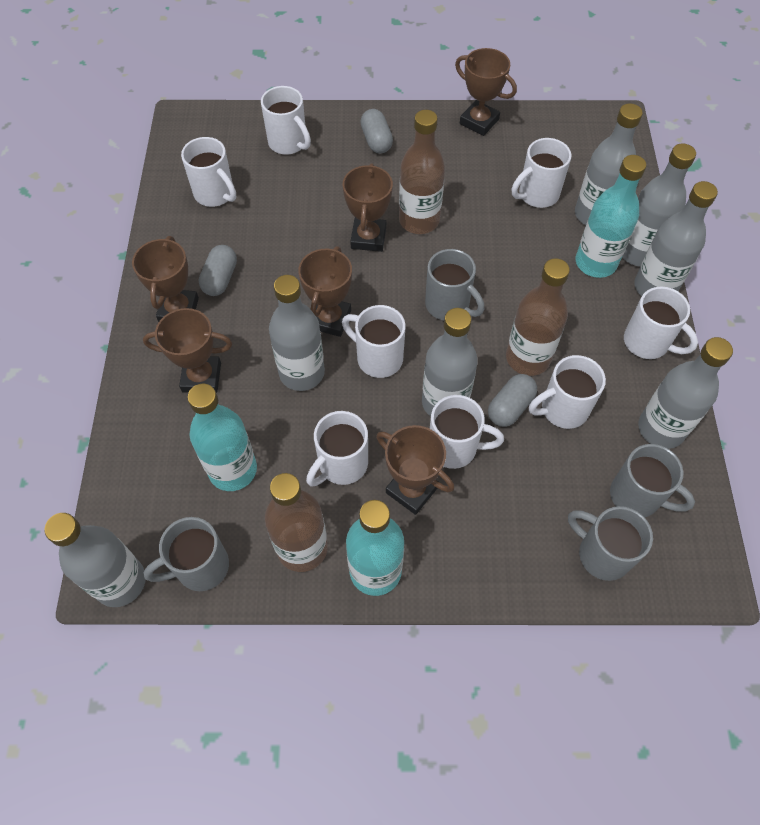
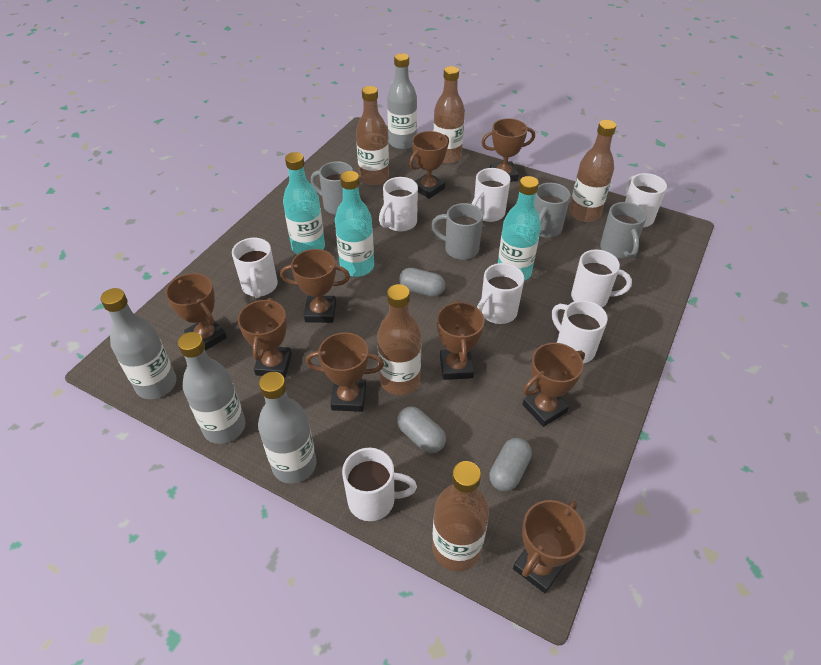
brown bottle: [265,473,328,572] [399,110,445,234] [506,258,570,376] = 3 -> [356,86,389,185] [377,284,421,395] [432,461,489,571] [433,66,465,164] [569,120,616,222] = 5
brown trophy: [132,236,199,322] [143,308,232,393] [298,246,352,337] [343,163,393,252] [376,425,454,515] [455,48,517,136] = 6 -> [165,273,227,351] [237,298,292,378] [280,249,350,323] [306,332,384,412] [409,131,449,199] [437,300,485,380] [481,118,535,182] [513,500,586,593] [522,343,585,427] = 9
grey bottle: [45,513,146,607] [269,275,325,391] [422,308,478,416] [575,103,643,225] [622,143,696,267] [634,181,718,296] [638,337,733,449] = 7 -> [100,288,177,399] [178,332,246,444] [258,372,317,484] [387,53,417,150] = 4

